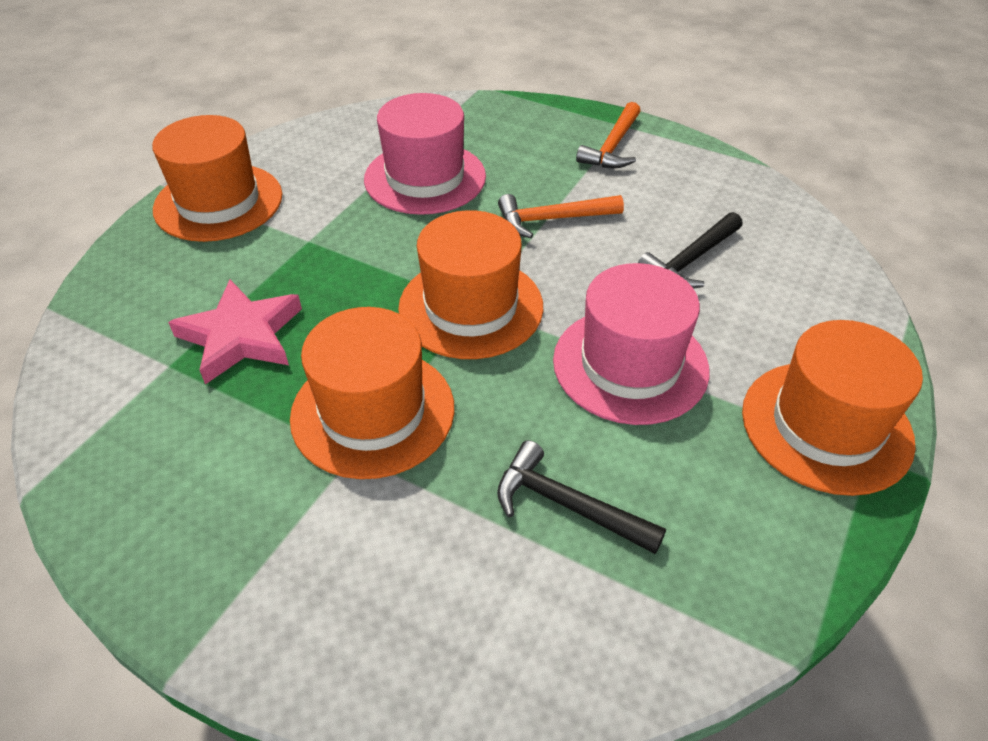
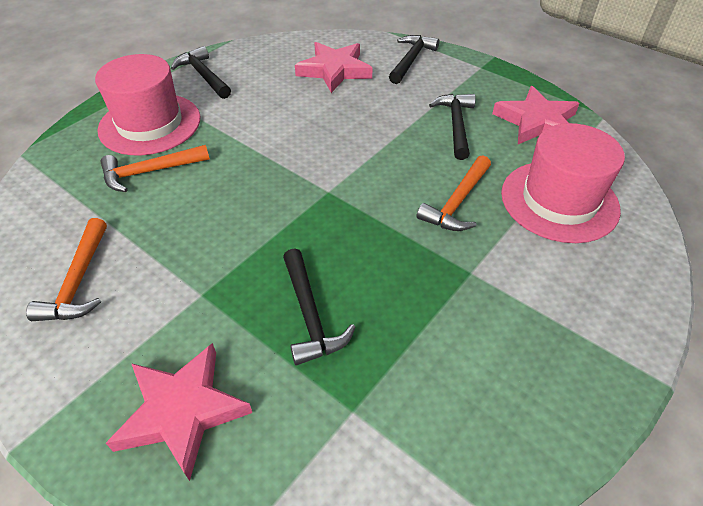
black hammer: [497,440,666,554] [638,212,742,289] = 2 -> [171,46,231,99] [283,248,355,366] [389,35,439,84] [429,94,476,160] = 4
orange hammer: [498,194,624,238] [576,102,640,168] = 2 -> [26,218,107,321] [100,145,210,192] [416,155,491,231] = 3
orange hat: [152,115,282,242] [290,307,455,479] [398,210,543,359] [742,320,923,496] = 4 -> none = 0
pink star: [168,280,302,384] = 1 -> [106,343,252,481] [295,42,373,93] [492,86,580,144] = 3

